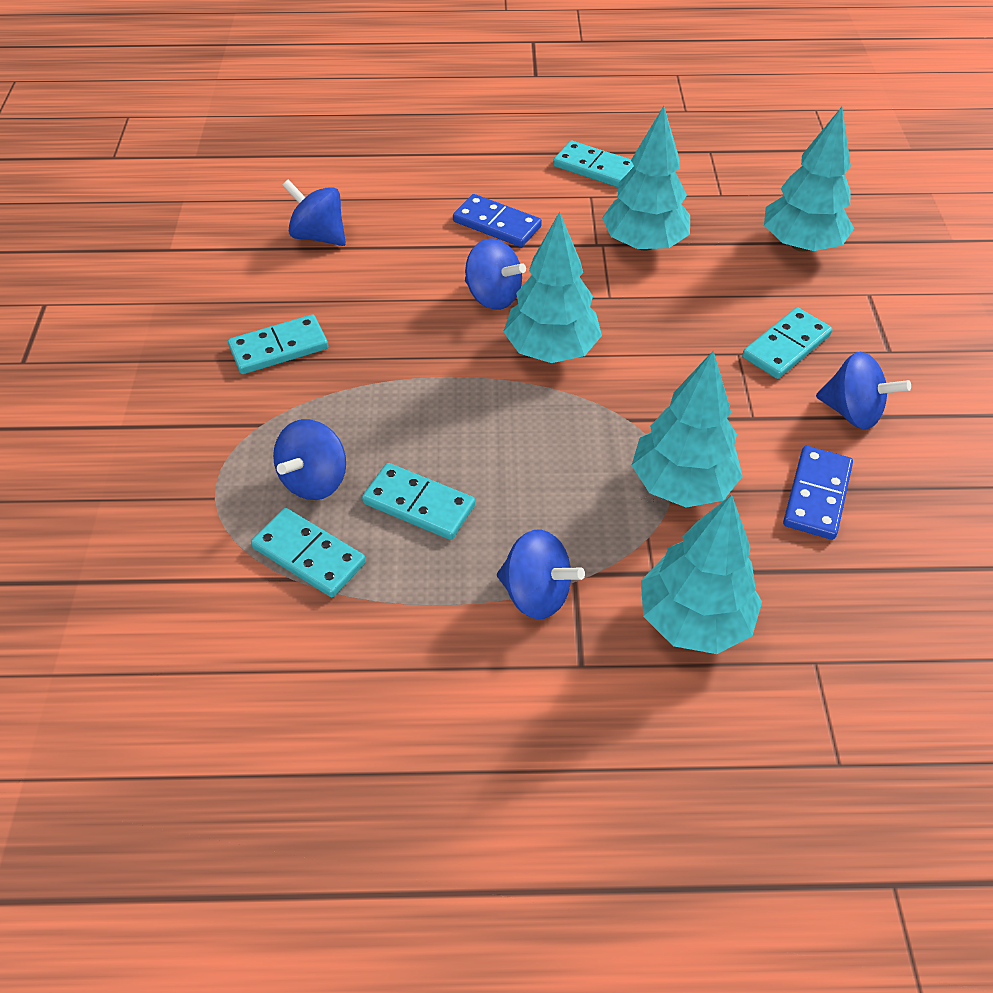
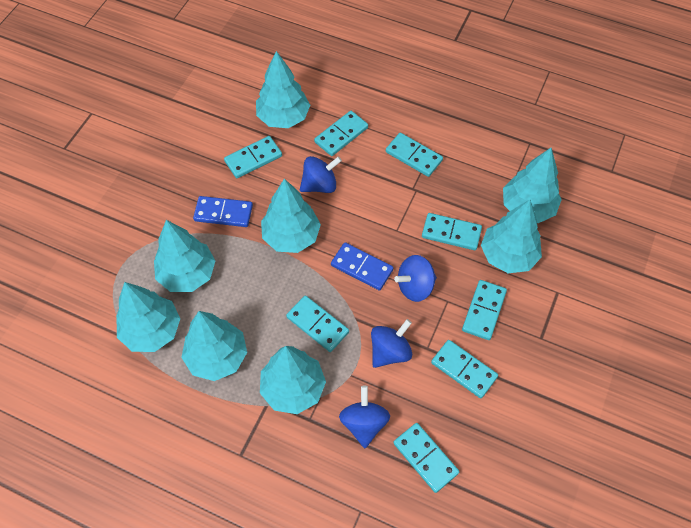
blue spinning top: [273,419,346,500] [282,179,346,246] [465,239,526,310] [497,529,585,619] [816,352,911,430] = 5 -> [300,156,342,193] [339,386,390,448] [371,319,412,368] [394,255,437,302] = 4
turquoise domino: [228,314,328,374] [251,508,366,597] [362,463,475,540] [553,141,634,187] [742,307,832,379] = 5 -> [224,136,282,178] [286,296,349,352] [314,111,368,156] [386,133,443,177] [393,423,459,493] [422,213,482,250] [431,340,498,398] [462,280,507,340] = 8
turquoise tree: [503,212,602,363] [602,106,690,251] [632,351,743,508] [641,495,762,654] [764,107,854,252] = 5 -> [116,282,180,352] [154,220,215,292] [181,311,247,381] [256,51,310,128] [260,346,326,414] [261,178,321,253] [481,200,542,273] [503,148,562,223] = 8

